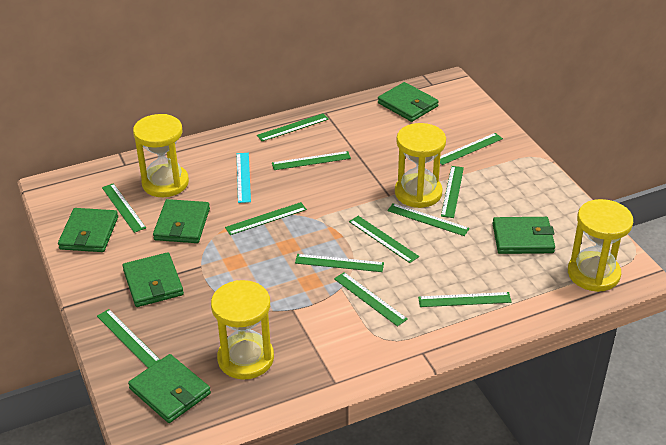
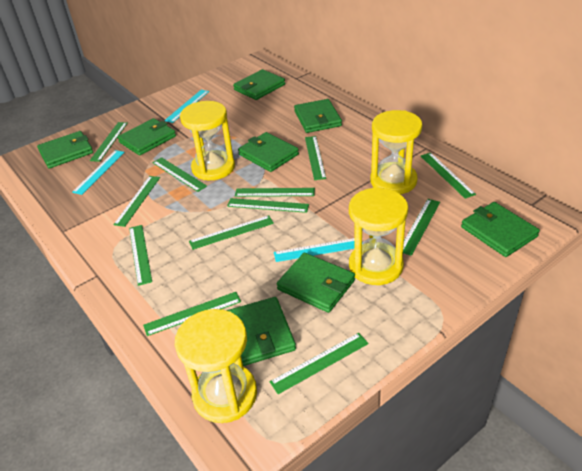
green wallet: [58,208,118,252] [123,252,184,307] [128,354,211,423] [153,199,210,243] [378,82,439,122] [492,217,555,254] = 6 -> [37,131,93,168] [117,118,176,156] [227,297,296,366] [233,69,285,100] [238,132,299,172] [277,253,355,313] [294,99,342,133] [461,202,540,257] = 8
turquoise ruler: [237,153,251,203] = 1 -> [72,150,125,195] [164,90,209,123] [274,238,354,262] = 3

